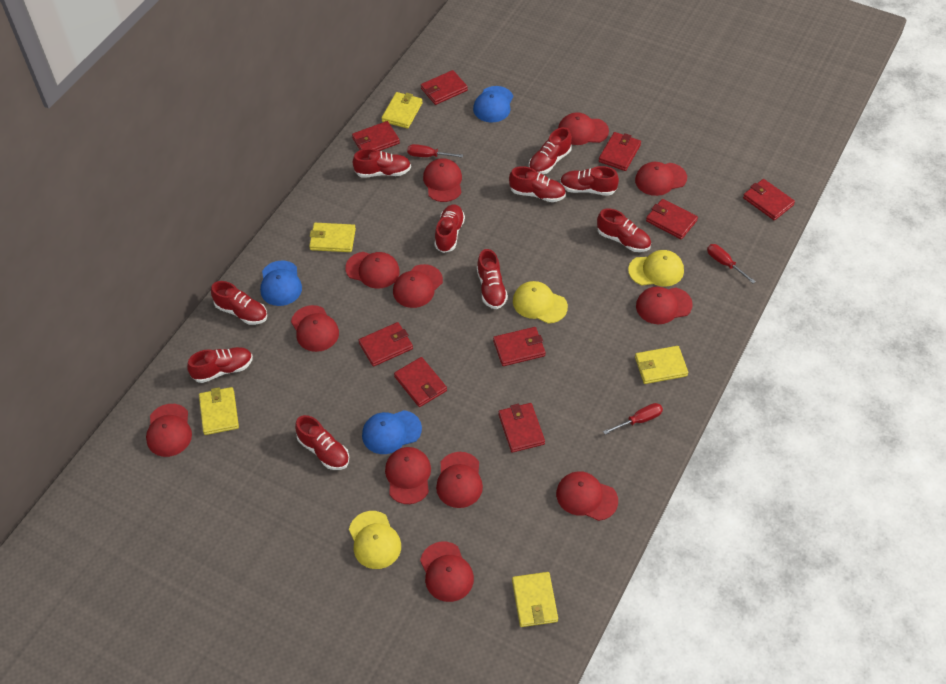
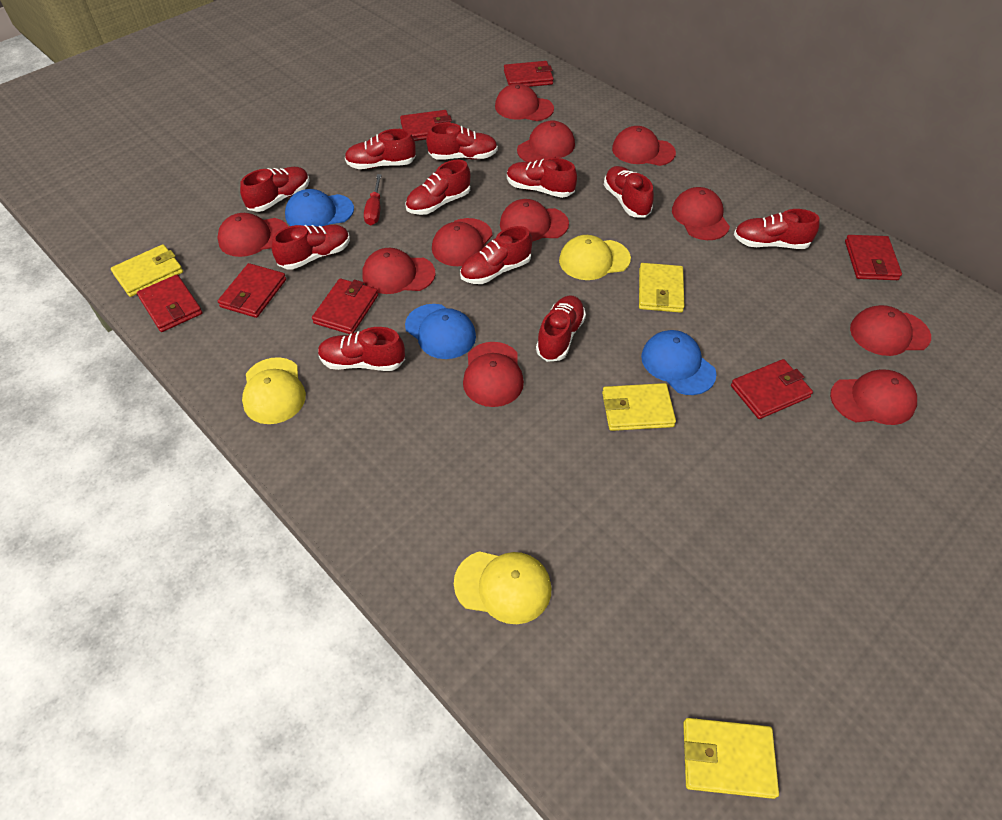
red cap: [146,404,192,457] [291,305,339,352] [345,252,400,289] [385,447,431,504] [393,264,443,308] [420,542,474,602] [423,158,462,202] [436,452,483,508] [556,471,618,521] [558,112,609,145] [635,162,687,196] [636,286,693,324] = 12 -> [217,213,288,257] [362,248,436,294] [432,218,493,266] [463,342,524,407] [495,83,554,121] [500,199,569,241] [517,120,575,162] [612,126,676,166] [672,187,730,240] [830,370,917,425] [850,305,931,356] = 11
red screwdriver: [407,144,463,158] [603,403,663,435] [707,244,756,283] = 3 -> [364,174,382,225] = 1
red shoe: [187,347,253,383] [211,281,267,325] [295,415,349,470] [353,149,411,178] [434,204,465,253] [477,249,508,309] [509,166,566,202] [529,127,572,174] [560,166,619,196] [597,208,651,252] = 10 -> [240,167,310,212] [271,225,350,270] [318,327,405,371] [345,129,416,169] [405,160,470,215] [426,123,498,160] [460,226,532,284] [507,158,577,198] [536,295,586,362] [604,166,654,218] [734,209,819,249] = 11
red wallet: [352,121,400,151] [358,322,413,367] [394,357,447,407] [421,70,468,105] [493,327,545,366] [499,403,545,453] [599,132,641,171] [646,199,698,239] [743,179,795,220] = 9 -> [137,275,202,332] [218,263,286,318] [312,278,378,334] [400,110,452,141] [504,61,554,87] [731,359,813,419] [845,235,902,280] = 7
yellow wallet: [199,387,239,435] [309,223,356,252] [381,92,423,129] [512,572,558,627] [635,346,688,384] = 5 -> [111,244,183,297] [602,383,676,431] [639,263,685,313] [683,718,779,799] = 4

